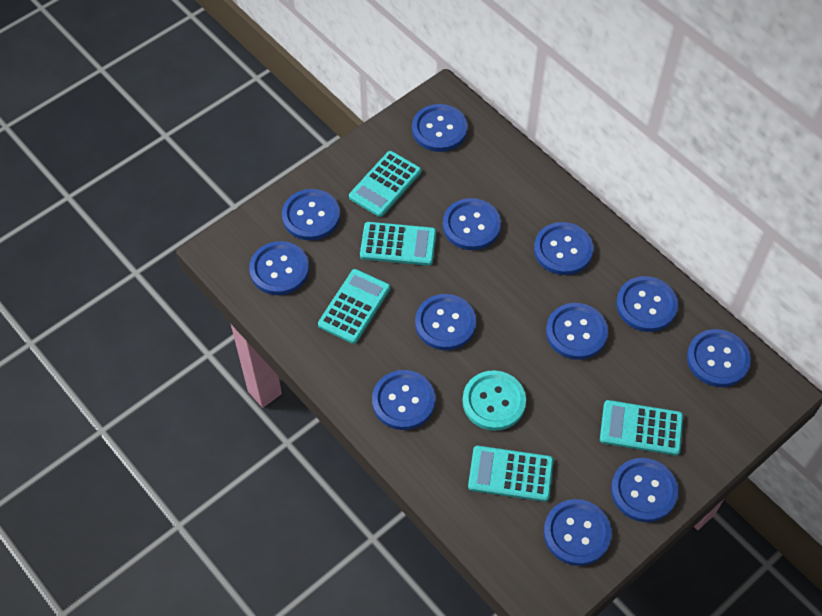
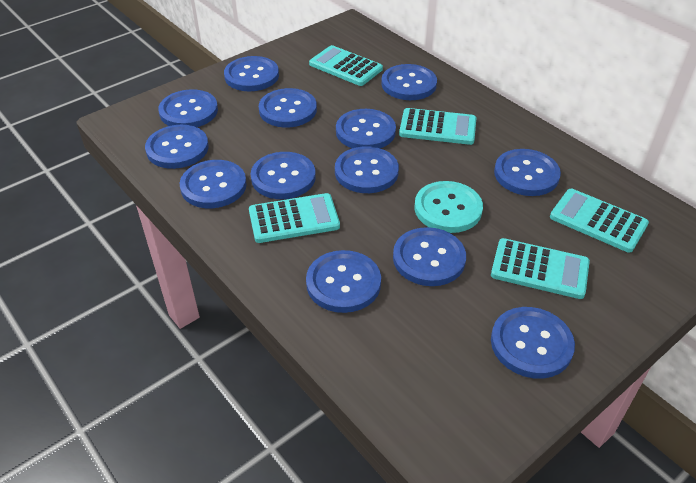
blue button: [249,241,309,295] [282,189,340,241] [372,370,435,430] [412,104,467,152] [415,294,476,350] [443,198,501,250] [534,222,594,275] [544,499,612,566] [546,303,608,360] [611,458,678,522] [616,276,678,332] [687,329,751,387] = 12 -> [145,125,209,169] [158,89,218,127] [180,160,247,208] [224,56,279,91] [251,152,316,199] [259,88,317,128] [306,250,381,313] [335,146,399,193] [336,109,396,148] [381,64,437,100] [393,227,466,286] [491,307,575,379] [494,149,561,196] = 13

